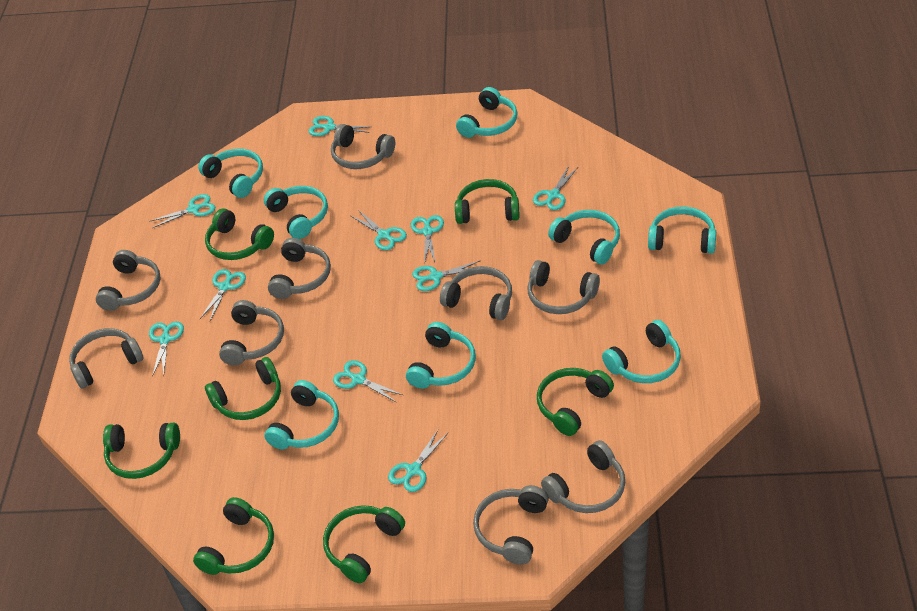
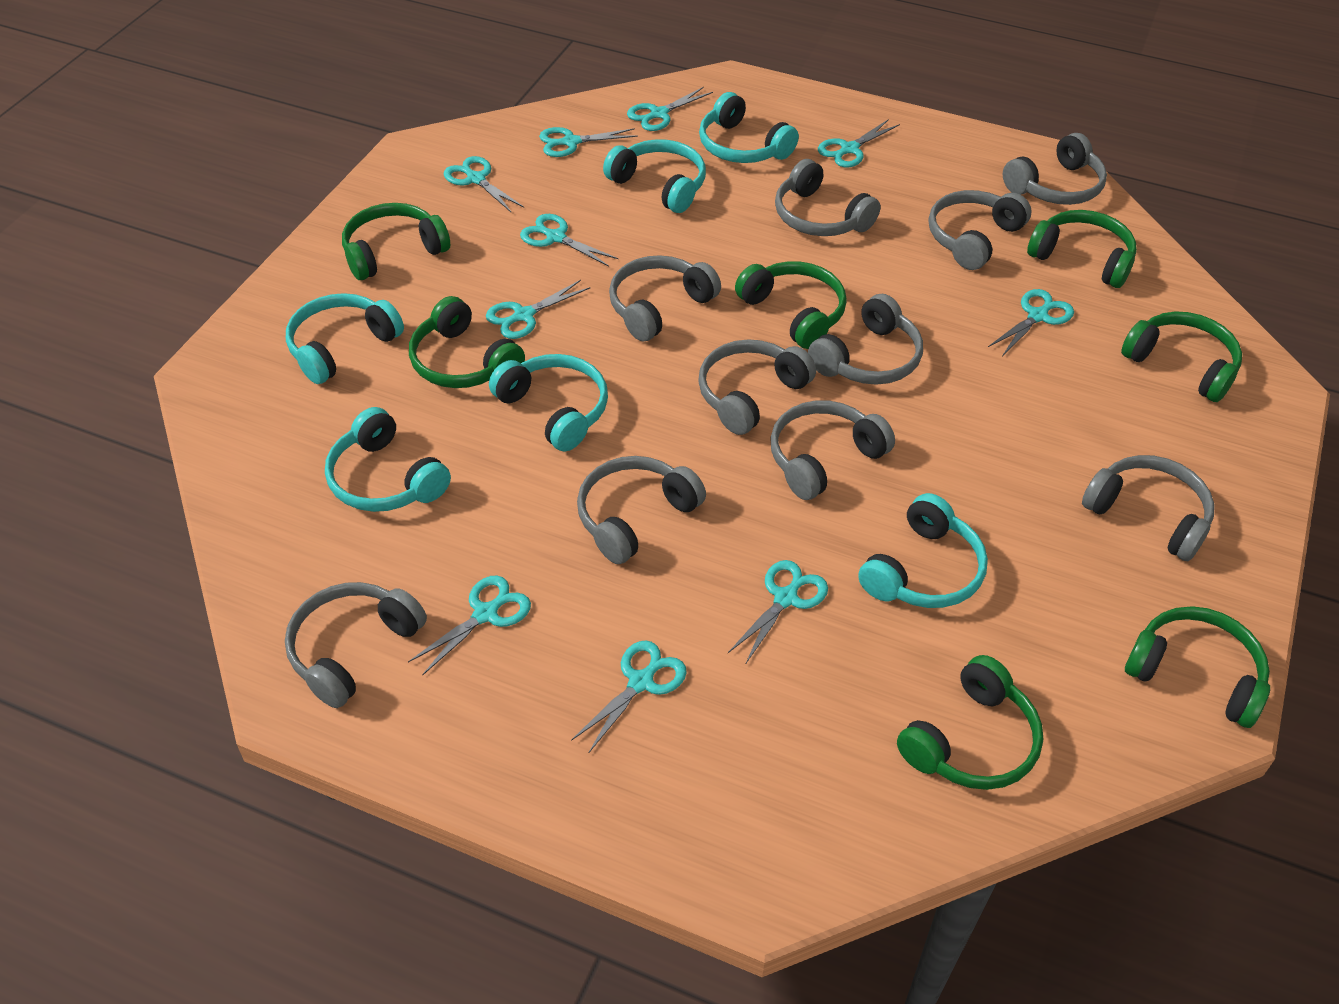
grey headphones: [69,328,143,389] [96,250,161,311] [219,300,284,365] [268,238,331,299] [331,124,395,169] [440,266,512,320] [473,485,549,565] [528,260,600,314] [541,440,626,513] = 9 -> [285,582,427,708] [577,456,706,564] [609,255,721,342] [698,339,816,435] [770,400,895,500] [775,159,881,236] [808,294,923,385] [929,190,1031,270] [1003,133,1107,205] [1082,455,1215,561] = 10
turquoise headphones: [198,149,263,198] [264,186,328,239] [265,380,339,450] [406,322,476,389] [456,87,518,138] [548,210,620,265] [602,320,681,383] [648,206,716,254] = 8 -> [286,293,404,384] [325,407,451,512] [489,354,608,451] [603,139,706,213] [699,92,799,163] [858,493,988,608] = 6

